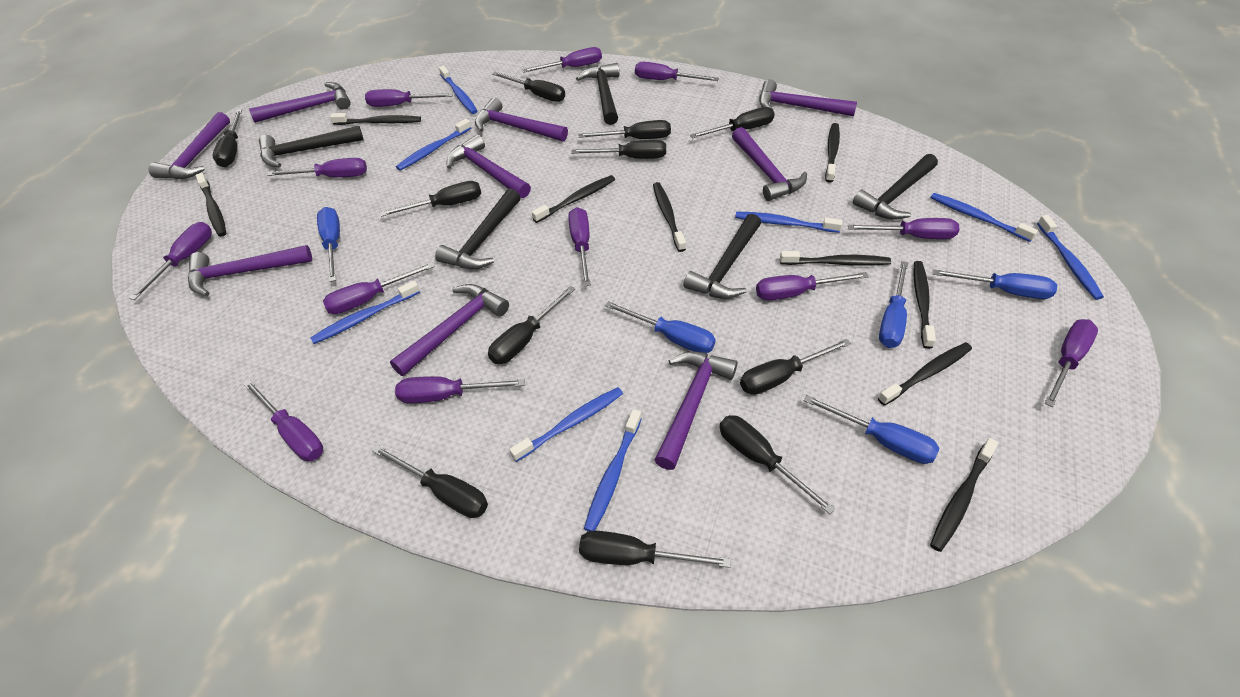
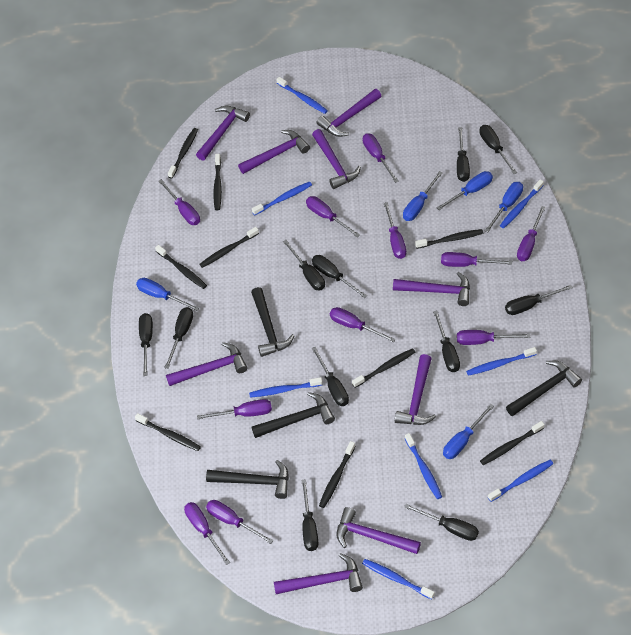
black hammer: [259,126,363,168] [435,189,521,269] [576,63,619,125] [683,214,761,299] [853,154,938,220] = 5 -> [206,460,289,499] [251,287,294,357] [251,392,335,438] [506,361,582,416] = 4
purple screwdriver: [129,222,212,300] [243,379,323,461] [267,158,367,177] [323,262,435,314] [365,89,453,107] [395,376,525,403] [522,47,602,73] [568,207,591,286] [635,62,719,81] [756,272,869,301] [848,218,959,239] [1044,319,1098,407] = 12 -> [158,179,200,225] [184,502,230,565] [197,399,272,419] [206,500,274,544] [306,196,360,237] [330,307,396,342] [363,133,399,183] [384,202,406,259] [441,252,512,267] [457,330,531,345] [517,206,545,261] = 11

